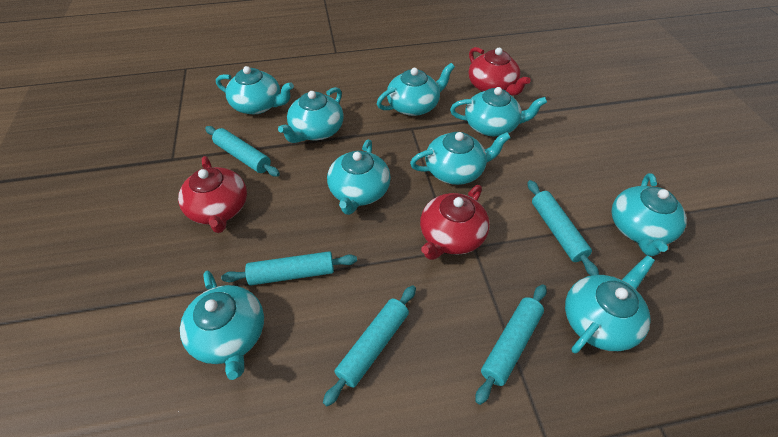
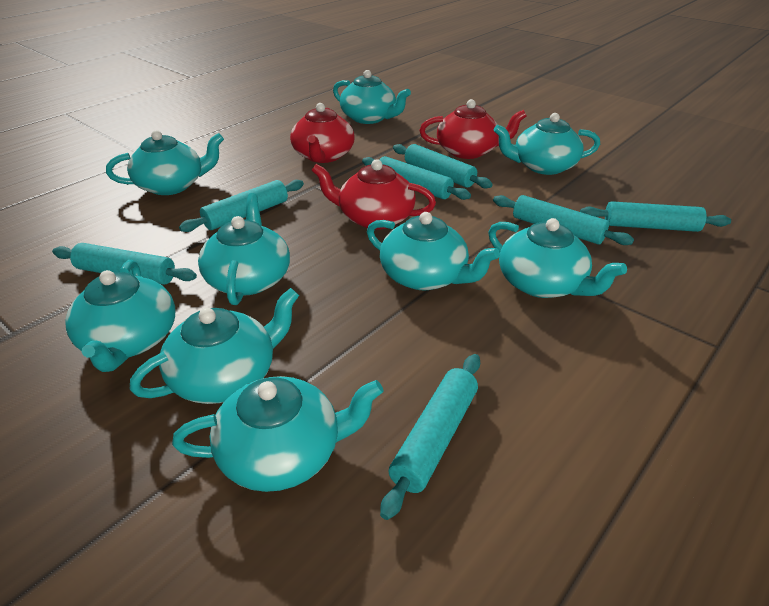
turquoise rolling pin: [205,126,280,177] [221,251,357,285] [323,285,416,407] [475,284,547,405] [528,180,599,276] = 5 -> [52,243,197,285] [179,180,304,232] [362,156,471,200] [380,354,480,520] [393,144,493,188] [493,195,634,245] [580,201,731,232] = 7

